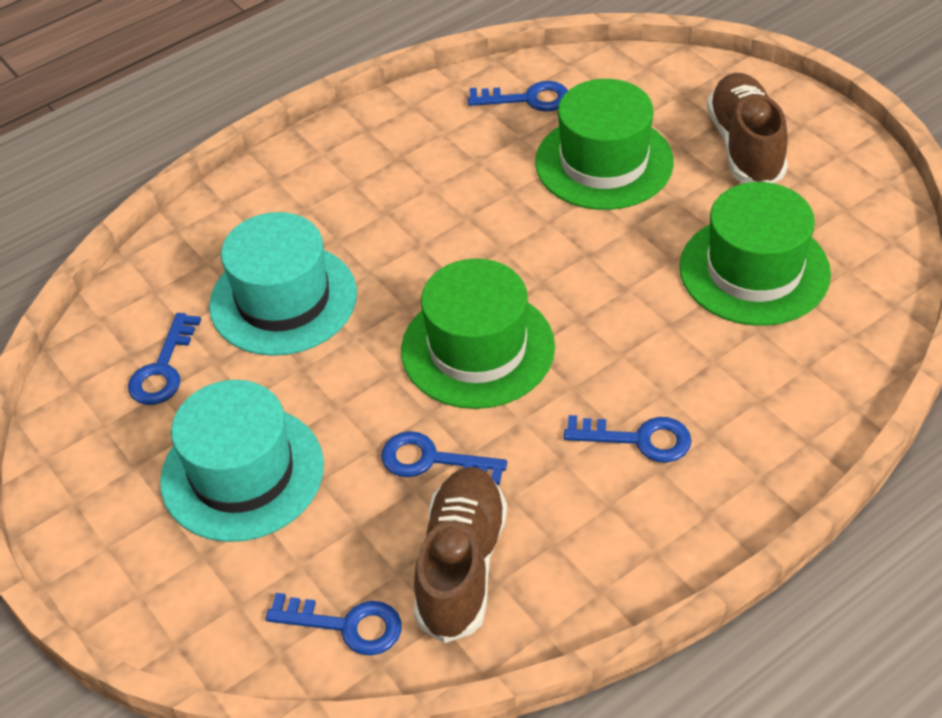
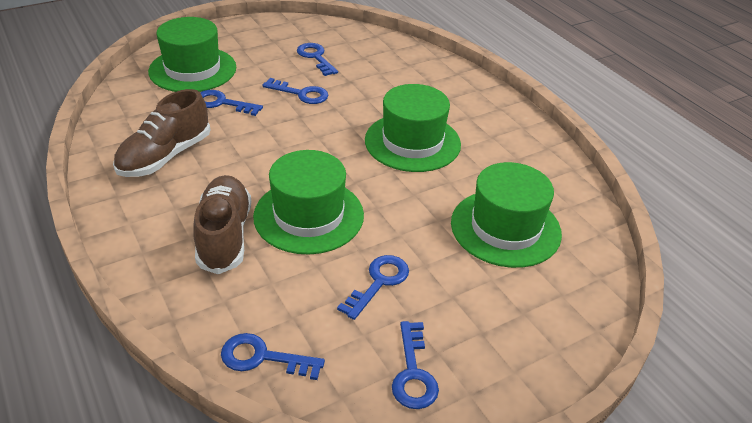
blue key: [128,313,201,405] [265,593,402,656] [381,431,507,485] [468,81,568,111] [564,415,692,463] = 5 -> [200,90,263,116] [221,333,325,380] [262,78,328,104] [297,43,338,76] [337,255,409,320] [392,321,439,409] = 6
green hat: [401,258,555,409] [535,79,674,210] [680,182,831,326] = 3 -> [148,17,236,92] [253,150,364,255] [365,84,461,172] [451,162,562,268] = 4
turquoise hat: [160,380,324,542] [209,212,357,356] = 2 -> none = 0

